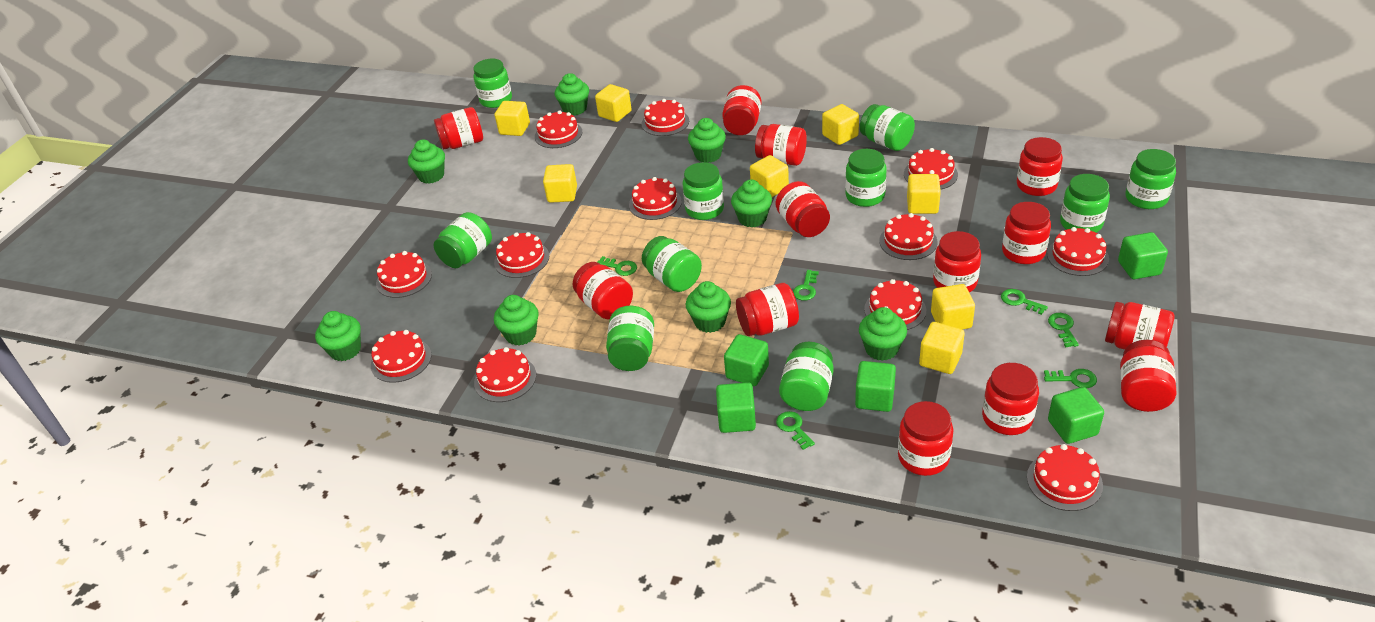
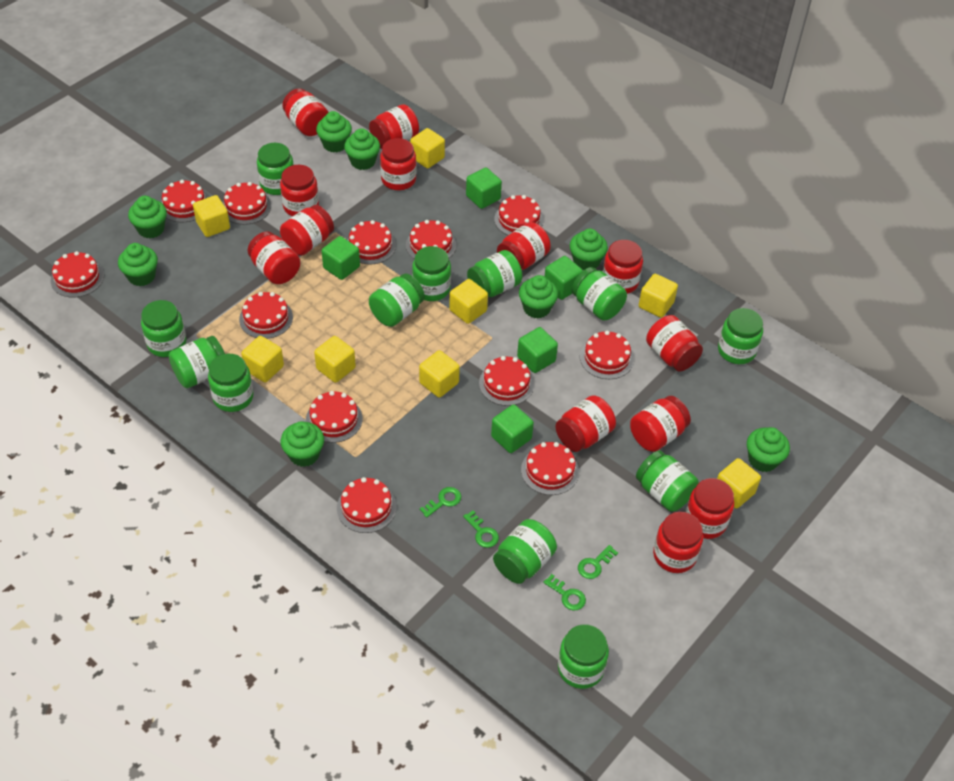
green jar: [434,212,492,268] [473,58,512,108] [606,306,654,371] [642,236,702,292] [683,162,724,220] [779,342,833,411] [845,149,887,207] [860,104,915,151] [1060,174,1110,233] [1126,149,1176,209] = 10 -> [141,300,187,357] [169,336,225,388] [208,354,254,412] [257,143,294,195] [369,273,425,327] [412,246,451,301] [467,250,522,297] [493,519,557,584] [558,624,609,689] [572,267,627,321] [636,450,699,512] [718,308,763,364] = 12
green key: [597,256,637,276] [776,411,815,450] [793,270,819,301] [1001,289,1048,315] [1044,369,1097,388] [1048,313,1079,347] = 6 -> [420,487,461,518] [463,510,499,548] [543,574,586,610] [578,545,618,579] = 4

